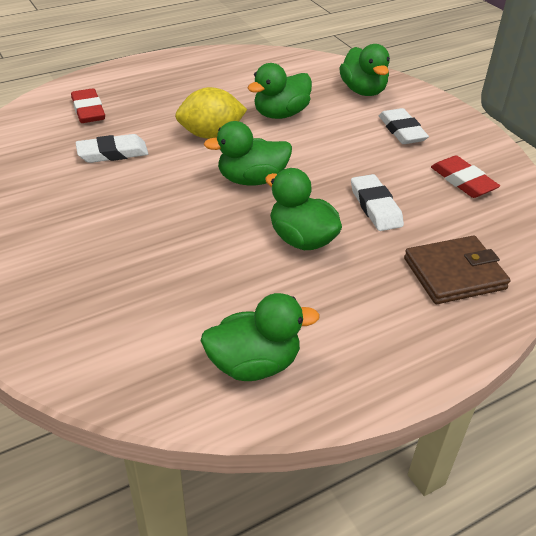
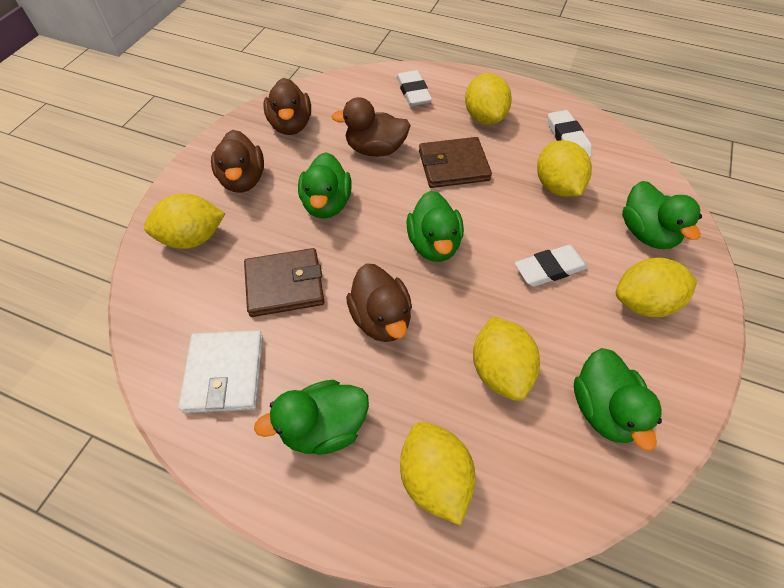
brown duck: none = 0 -> [211,130,264,193] [263,78,311,135] [331,97,411,157] [346,263,412,342] = 4
brown wallet: [404,236,510,304] = 1 -> [244,248,324,317] [419,137,492,188] = 2
red eraser: [71,88,105,123] [431,156,500,198] = 2 -> none = 0
white wallet: none = 0 -> [178,330,263,413] = 1
yellow lemon: [175,87,247,139] = 1 -> [144,194,225,249] [400,422,475,526] [465,73,512,125] [473,316,540,401] [537,140,592,197] [616,258,697,317] = 6

